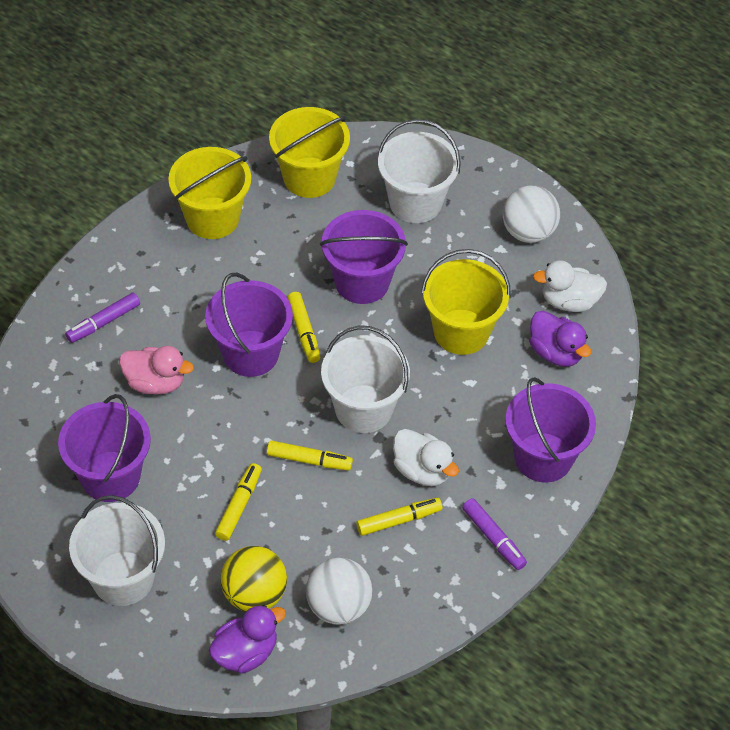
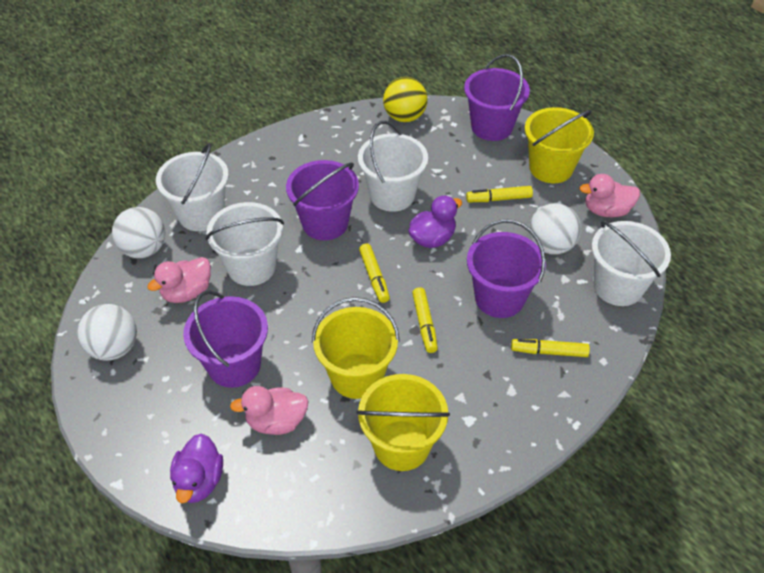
pink duck: [119,346,194,394] = 1 -> [147,257,211,303] [230,386,309,435] [579,174,640,217] = 3
purple marker: [65,293,140,343] [462,498,527,570] = 2 -> none = 0
white ball: [306,558,372,625] [503,185,560,243] = 2 -> [78,304,137,361] [112,207,165,258] [529,203,581,255] = 3
white bucket: [69,495,165,606] [321,326,410,433] [378,119,461,223] = 3 -> [156,143,229,231] [206,202,284,286] [358,121,428,212] [592,221,671,306] = 4
white duck: [393,429,459,486] [533,260,607,312] = 2 -> none = 0

